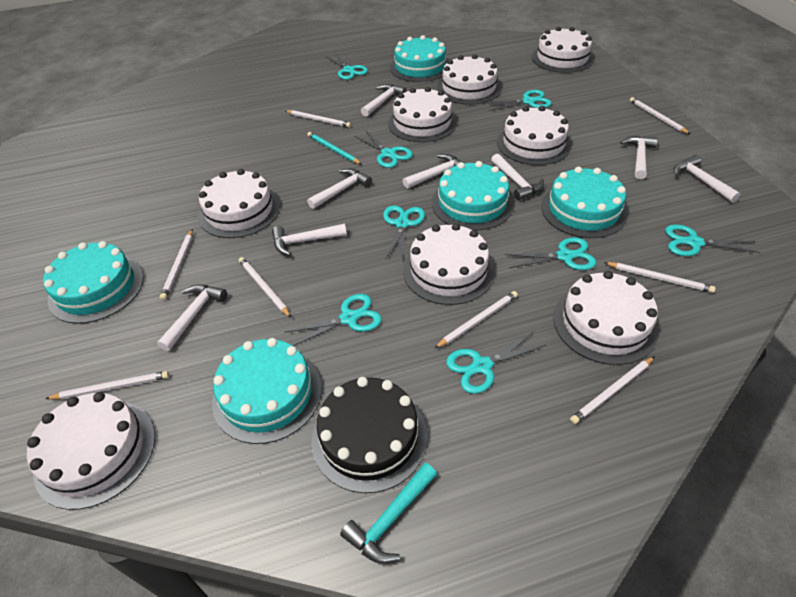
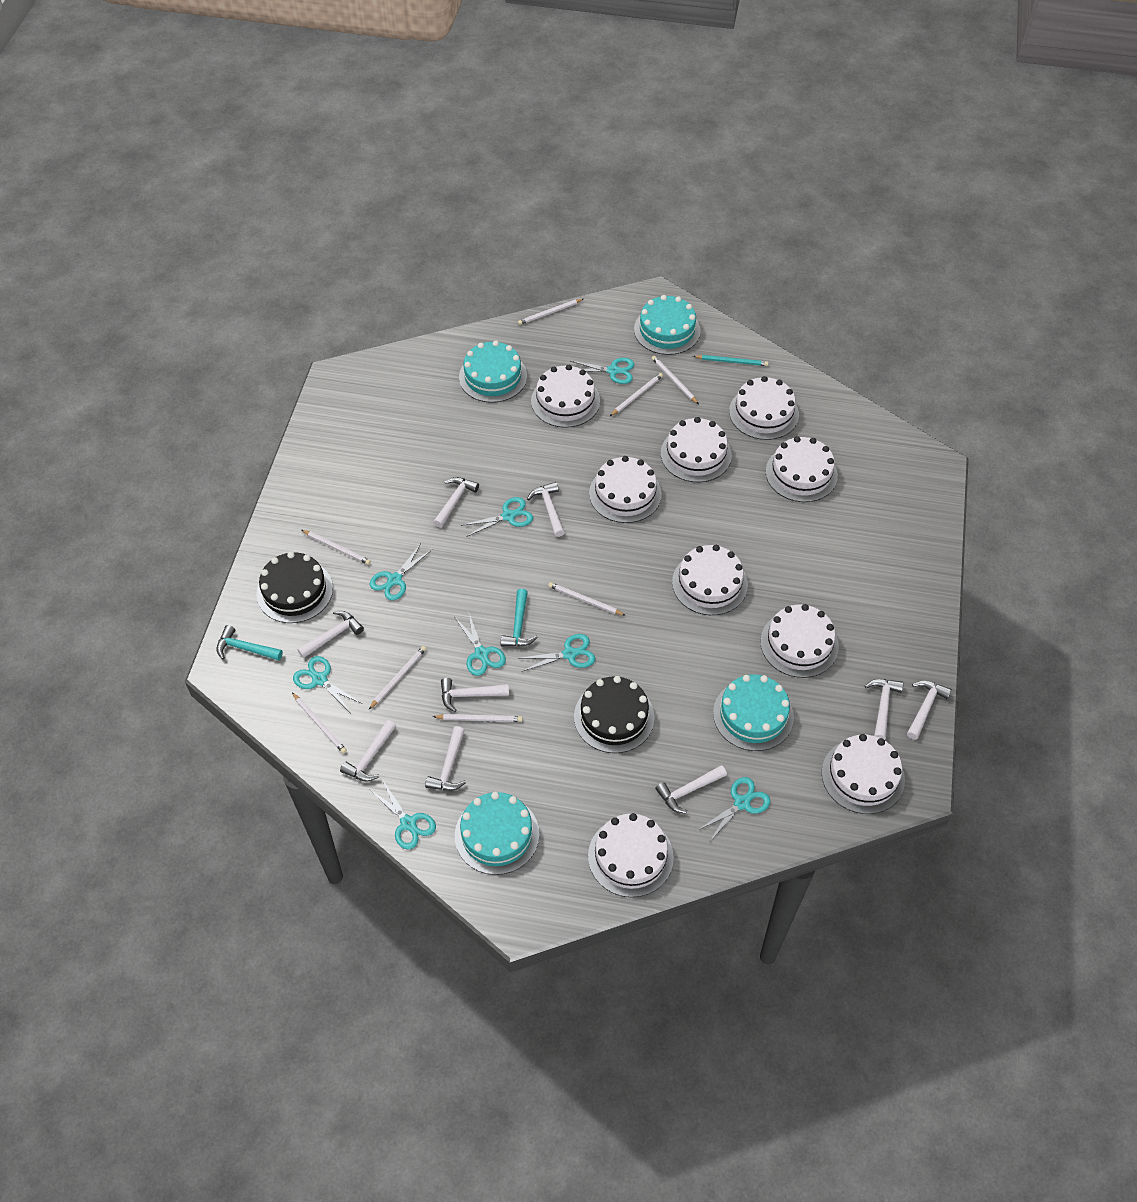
black cake: [311,377,427,493] = 1 -> [256,552,333,623] [574,676,654,753] = 2
turquoise cake: [43,241,144,324] [212,338,322,444] [390,35,448,82] [432,161,514,230] [541,167,628,238] = 5 -> [455,792,539,875] [459,341,527,403] [634,295,701,355] [713,674,794,751] = 4
turquoise hammer: [340,463,437,564] = 1 -> [216,625,283,661] [501,589,538,647] = 2
white cake: [27,392,155,510] [198,169,280,238] [388,87,457,142] [403,223,495,305] [437,54,501,105] [497,106,572,165] [532,27,594,73] [553,271,659,365] = 8 -> [531,365,600,428] [588,813,674,897] [589,456,662,523] [661,417,732,482] [672,545,748,615] [729,376,799,440] [760,604,839,678] [766,436,838,502] [822,734,905,814] = 9
white hammer: [157,284,227,351] [272,223,347,256] [307,168,372,209] [361,84,407,117] [403,154,465,189] [491,154,544,201] [620,136,658,179] [674,155,741,203] = 8 -> [297,611,364,658] [340,720,396,781] [425,726,466,791] [433,477,479,528] [441,678,509,712] [527,482,565,537] [655,765,727,814] [865,679,903,740] [907,680,952,740] = 9

